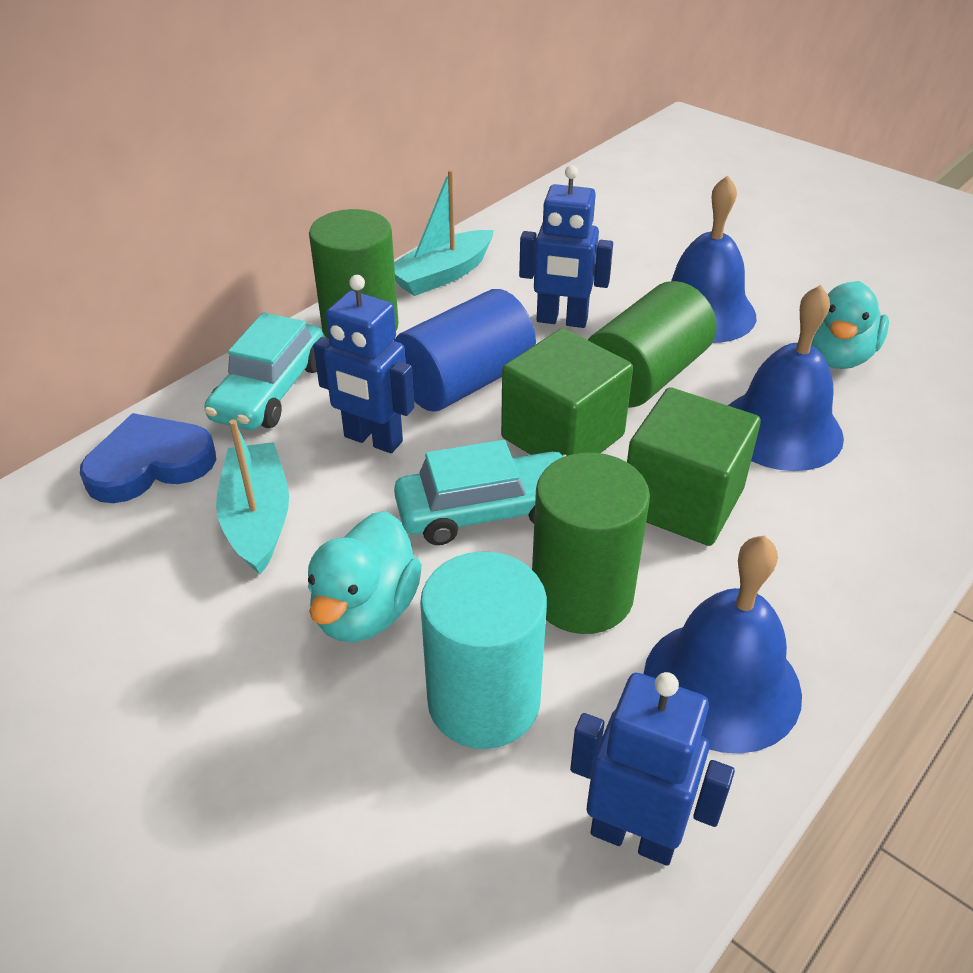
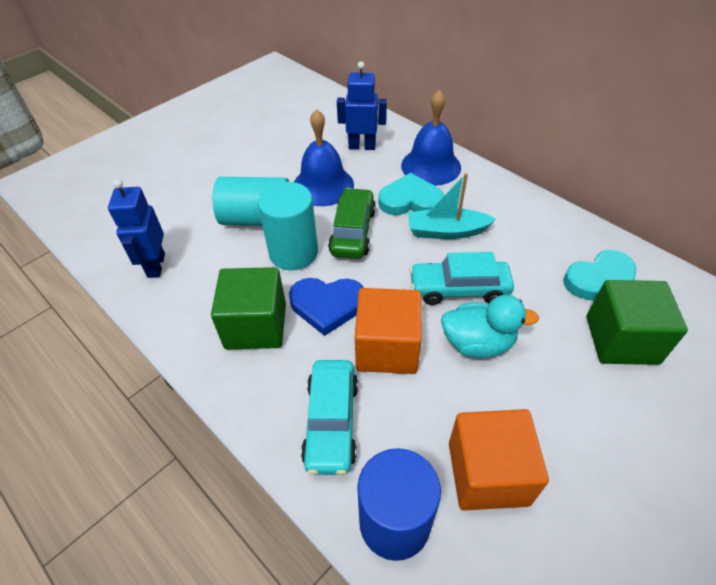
blue bell: [644,536,802,754] [671,175,756,343] [728,285,844,471] = 3 -> [294,109,354,206] [401,90,461,186] = 2
blue robot: [313,275,415,453] [519,165,613,328] [570,672,735,866] = 3 -> [108,179,165,278] [337,61,387,150] = 2
green car: none = 0 -> [328,188,376,259] = 1
green cylinder: [309,209,399,339] [532,452,650,634] [588,281,717,408] = 3 -> none = 0
orange cube: none = 0 -> [355,288,422,374] [449,409,549,510] = 2
turquoise boat: [216,419,289,574] [394,169,494,296] = 2 -> [408,173,496,239] = 1
turquoise cylinder: [420,551,547,749] = 1 -> [213,177,289,226] [258,182,318,270] = 2
turquoise duck: [308,511,422,642] [811,281,889,369] = 2 -> [441,295,539,358] = 1
turquoise heart: none = 0 -> [378,173,444,215] [563,250,636,301] = 2

